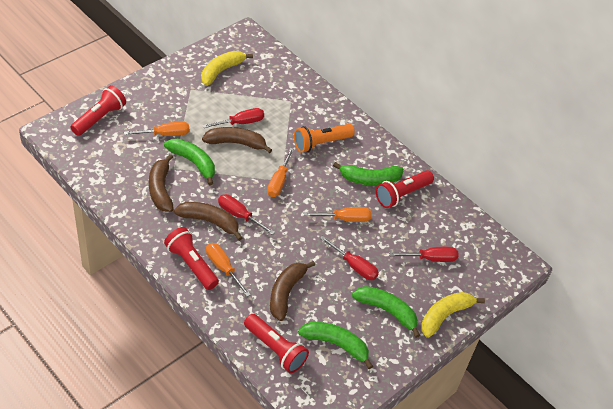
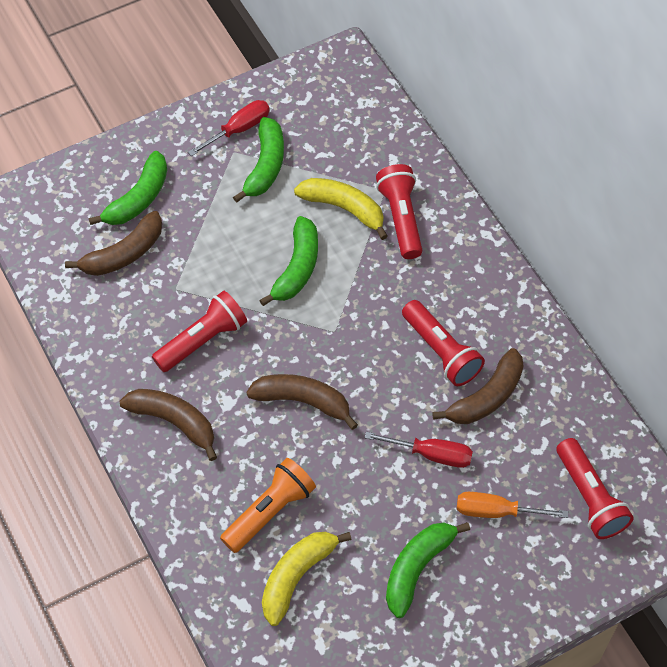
orange screwdriver: [124,121,189,136] [206,243,251,297] [267,148,294,197] [304,207,372,222] = 4 -> [457,492,568,518] = 1
red screwdriver: [203,108,264,128] [218,194,275,235] [320,236,379,280] [389,247,458,262] = 4 -> [188,100,270,156] [364,432,473,468] = 2

